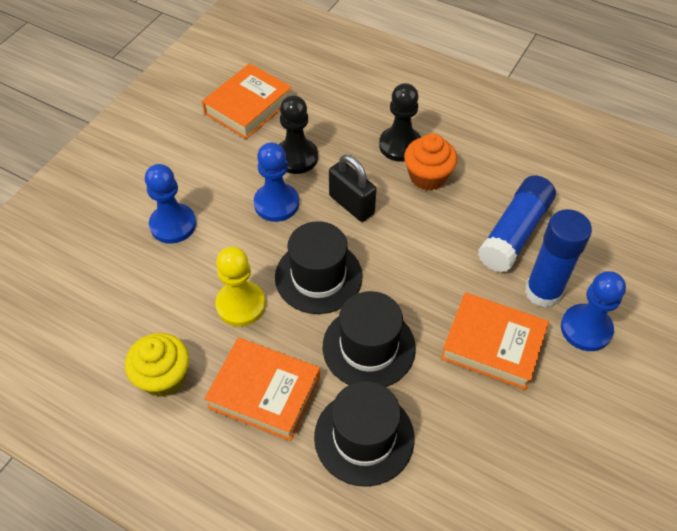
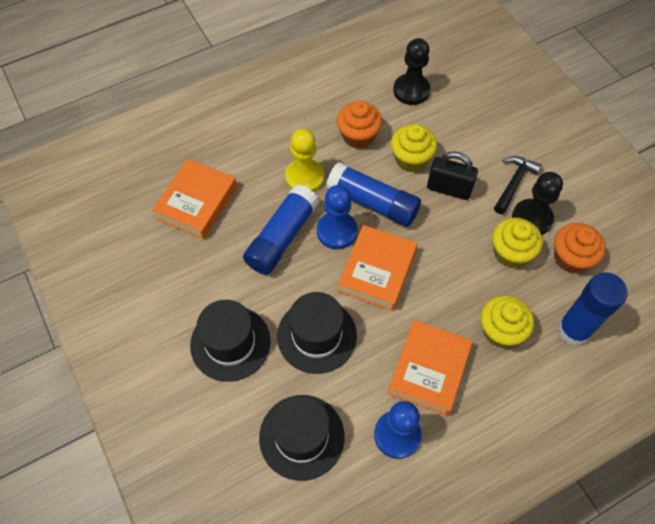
black hammer: none = 0 -> [494,156,542,214] = 1
blue glue stick: [478,175,556,273] [525,209,592,308] = 2 -> [243,184,319,275] [326,162,421,227] [557,273,628,346] = 3
blue pawn: [145,164,196,244] [254,142,299,222] [561,271,626,351] = 3 -> [317,185,358,249] [374,401,422,459] = 2
orange cupcake: [404,133,457,190] = 1 -> [337,100,382,149] [554,223,605,273] = 2
yellow cupcake: [125,333,189,397] = 1 -> [391,124,437,172] [481,296,534,348] [492,218,543,268] = 3

